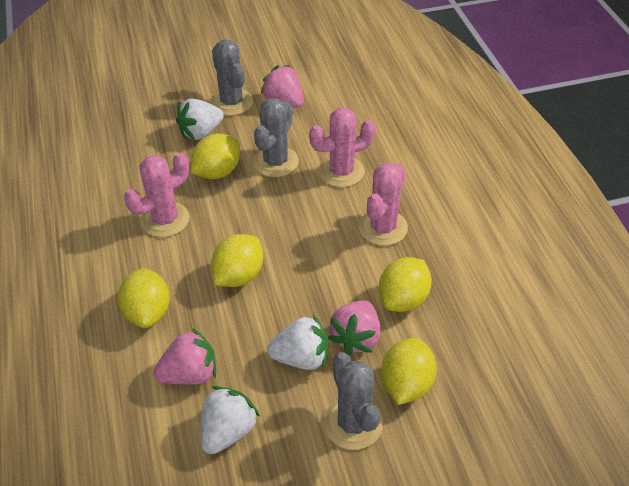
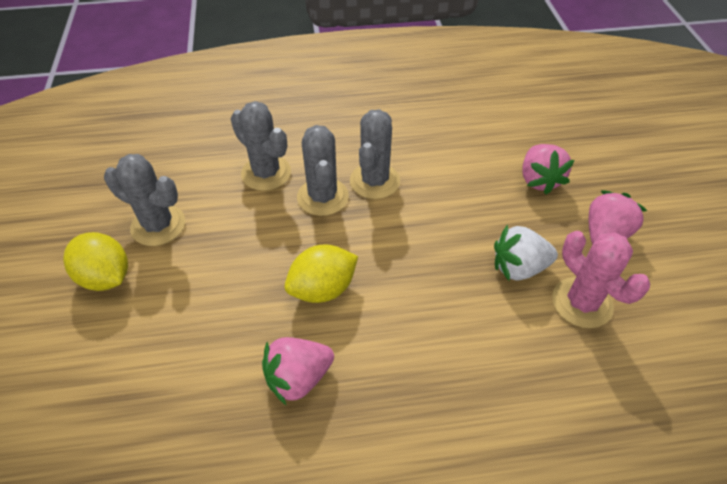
grey cactus: [211,40,253,116] [253,98,299,177] [323,352,383,450] = 3 -> [104,154,185,246] [231,101,291,191] [297,125,349,216] [350,109,400,199] = 4
pink cactus: [124,153,190,237] [309,108,375,187] [359,163,408,246] = 3 -> [552,231,650,328] = 1
white strawberry: [176,99,224,140] [201,386,260,454] [267,314,328,370] = 3 -> [494,225,558,281] = 1
yellow lemon: [117,268,170,328] [191,133,240,179] [211,234,263,287] [379,257,432,312] [381,338,437,405] = 5 -> [63,232,128,291] [285,244,358,303] = 2

